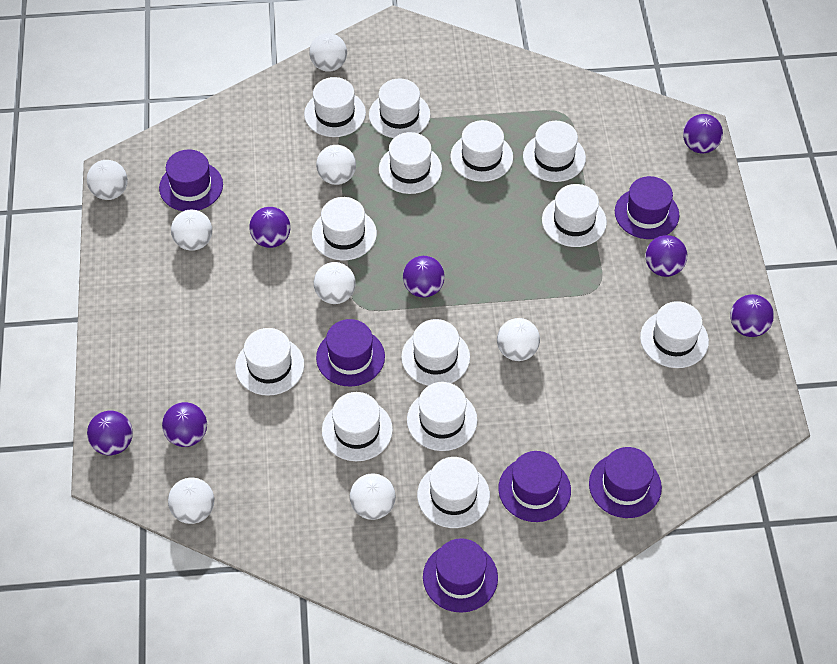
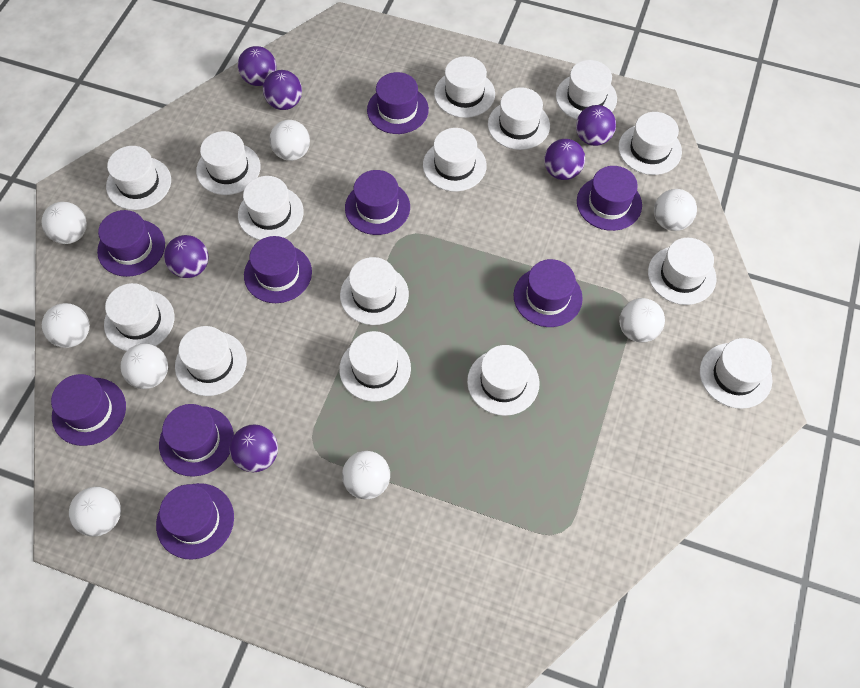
purple ball: [87,411,133,455] [162,402,207,447] [249,207,291,248] [403,256,445,298] [645,235,687,277] [683,114,723,153] [730,294,774,337] = 7 -> [164,235,208,278] [230,424,278,472] [238,46,277,86] [263,70,302,110] [544,139,585,180] [576,105,616,146] = 6
purple hat: [159,149,223,211] [316,319,385,387] [423,538,498,613] [498,451,571,522] [589,447,662,518] [615,176,679,239] = 6 -> [51,374,126,446] [97,210,165,277] [156,483,234,560] [159,404,234,477] [244,236,312,303] [345,170,410,235] [367,72,429,134] [514,259,583,327] [577,166,642,231] = 9
white hat: [235,328,304,396] [304,77,366,137] [312,197,377,260] [322,392,393,461] [369,78,431,138] [379,132,442,194] [401,319,470,386] [407,382,478,451] [417,457,490,528] [450,120,513,182] [523,121,586,182] [542,184,607,247] [640,301,709,368] = 13 -> [104,283,174,351] [106,146,171,210] [175,326,247,396] [196,131,261,195] [238,176,304,240] [339,331,411,402] [340,257,409,325] [423,128,487,192] [434,56,495,118] [467,345,540,416] [488,87,550,150] [556,60,617,120] [618,112,682,175] [648,238,717,305] [700,338,772,409] = 15

